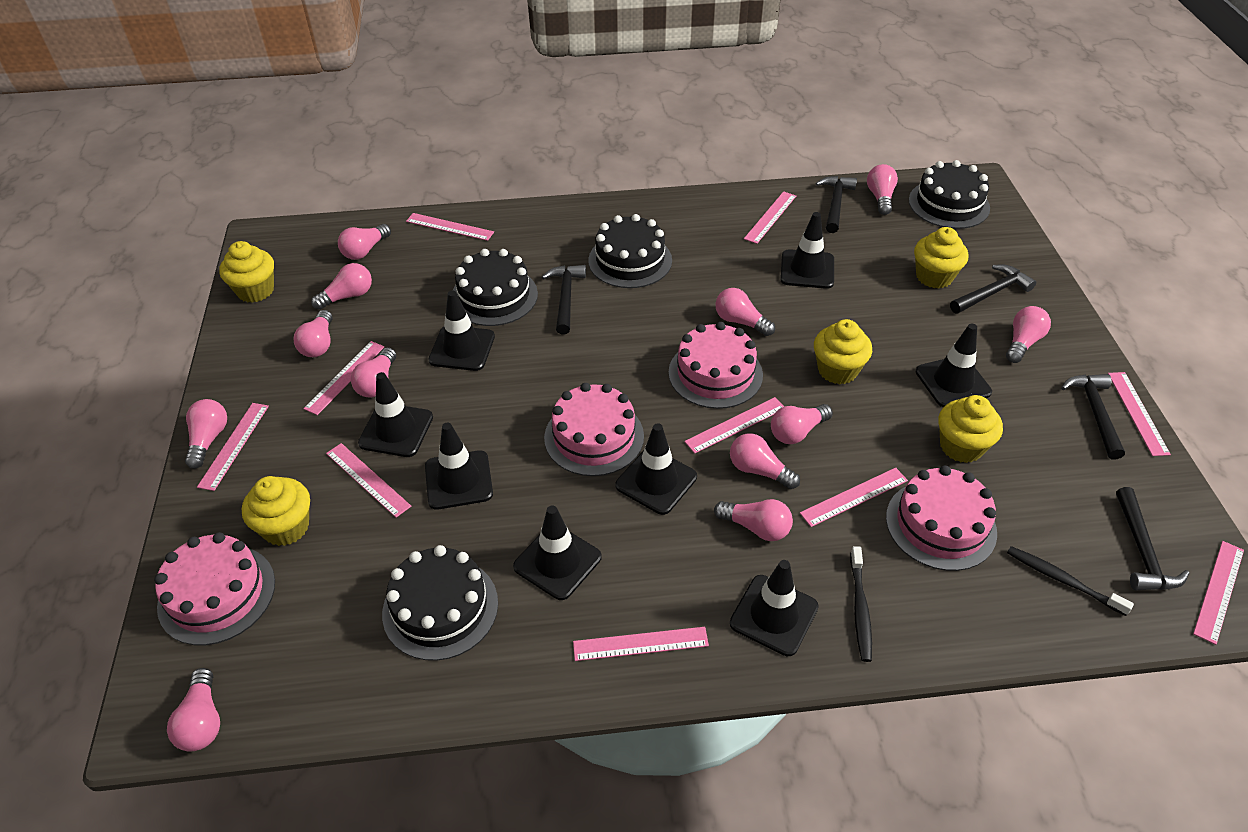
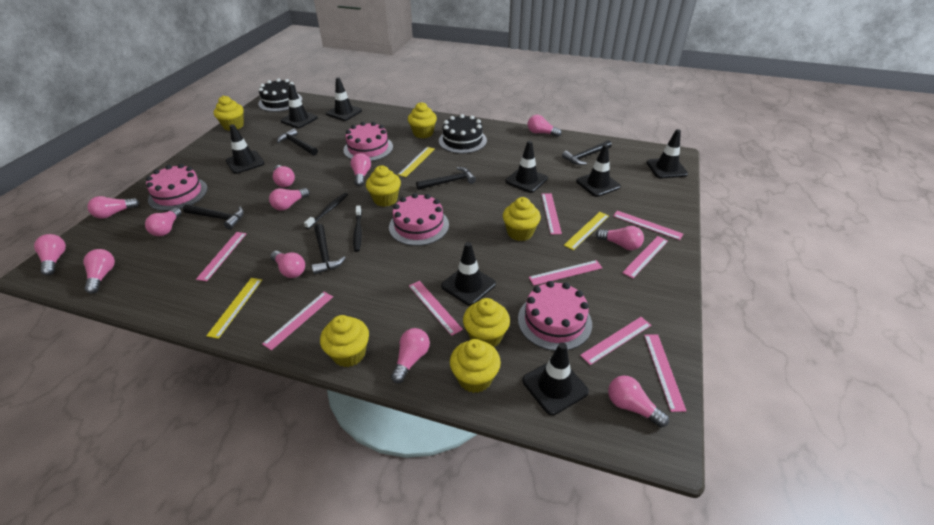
black cake: [382,545,498,661] [453,249,538,326] [588,214,672,288] [909,160,990,229] = 4 -> [258,78,302,112] [439,114,487,154] = 2
pink ruler: [197,403,269,491] [303,341,384,415] [326,443,411,518] [406,213,494,241] [573,627,709,661] [684,397,784,454] [744,191,796,244] [800,468,908,527] [1108,372,1171,456] [1193,541,1244,645] = 10 -> [196,232,247,281] [262,292,333,350] [409,281,463,336] [529,260,602,286] [541,193,562,235] [580,317,651,365] [613,211,683,240] [622,236,668,278] [644,334,686,412] = 9
yellow cupcake: [219,241,274,303] [242,476,310,546] [814,319,872,384] [914,227,968,289] [938,395,1003,463] = 5 -> [214,96,244,131] [320,315,369,367] [366,165,401,207] [408,102,437,138] [450,339,501,393] [463,298,510,347] [503,197,541,241] = 7
yellow ruler: none = 0 -> [206,278,262,339] [398,147,435,177] [564,212,609,250] = 3

